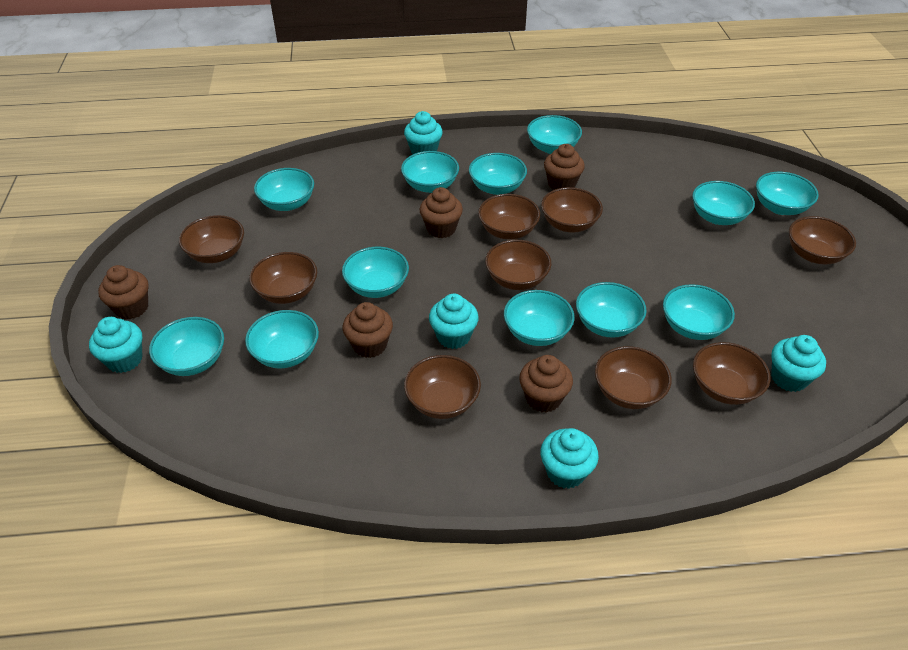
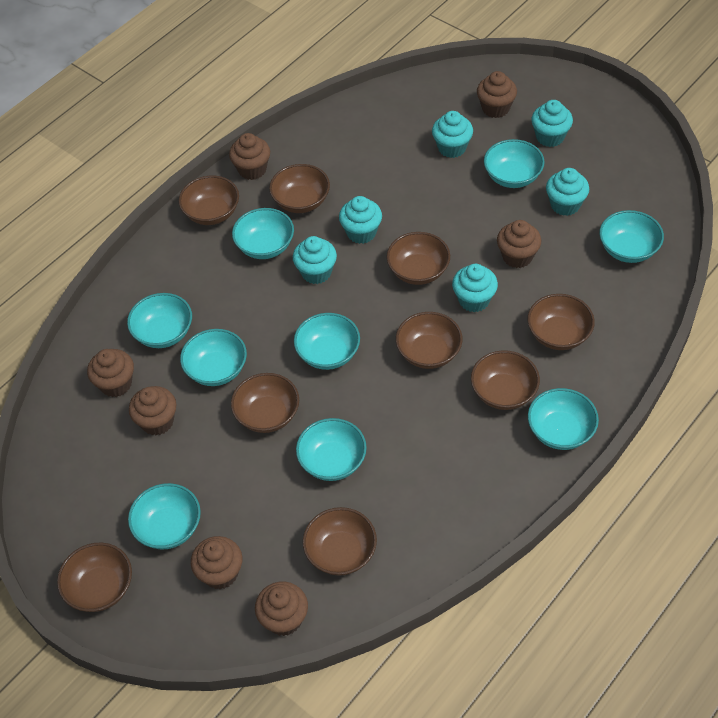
brown cupcake: [98,265,149,320] [343,302,393,358] [419,187,463,238] [519,355,573,413] [544,144,585,190] = 5 -> [87,349,134,397] [129,386,177,435] [191,536,243,589] [229,133,270,180] [255,581,308,636] [477,71,517,118] [497,220,541,268] = 7
turquoise bowl: [149,317,224,376] [245,310,319,368] [254,168,314,211] [342,247,409,298] [401,151,459,193] [469,153,527,195] [504,290,575,346] [527,115,582,154] [576,282,647,338] [663,284,735,340] [692,181,755,225] [756,172,819,215] = 12 -> [127,293,192,348] [128,483,201,549] [180,329,247,386] [232,208,294,259] [294,313,360,370] [296,418,367,481] [484,139,545,188] [528,388,599,450] [599,210,664,263] = 9
turquoise cupcake: [89,317,142,373] [404,111,443,154] [429,294,479,349] [540,428,599,489] [771,335,826,392] = 5 -> [293,236,337,284] [339,196,382,244] [432,111,473,158] [452,264,498,312] [531,100,573,147] [546,168,589,216] = 6

